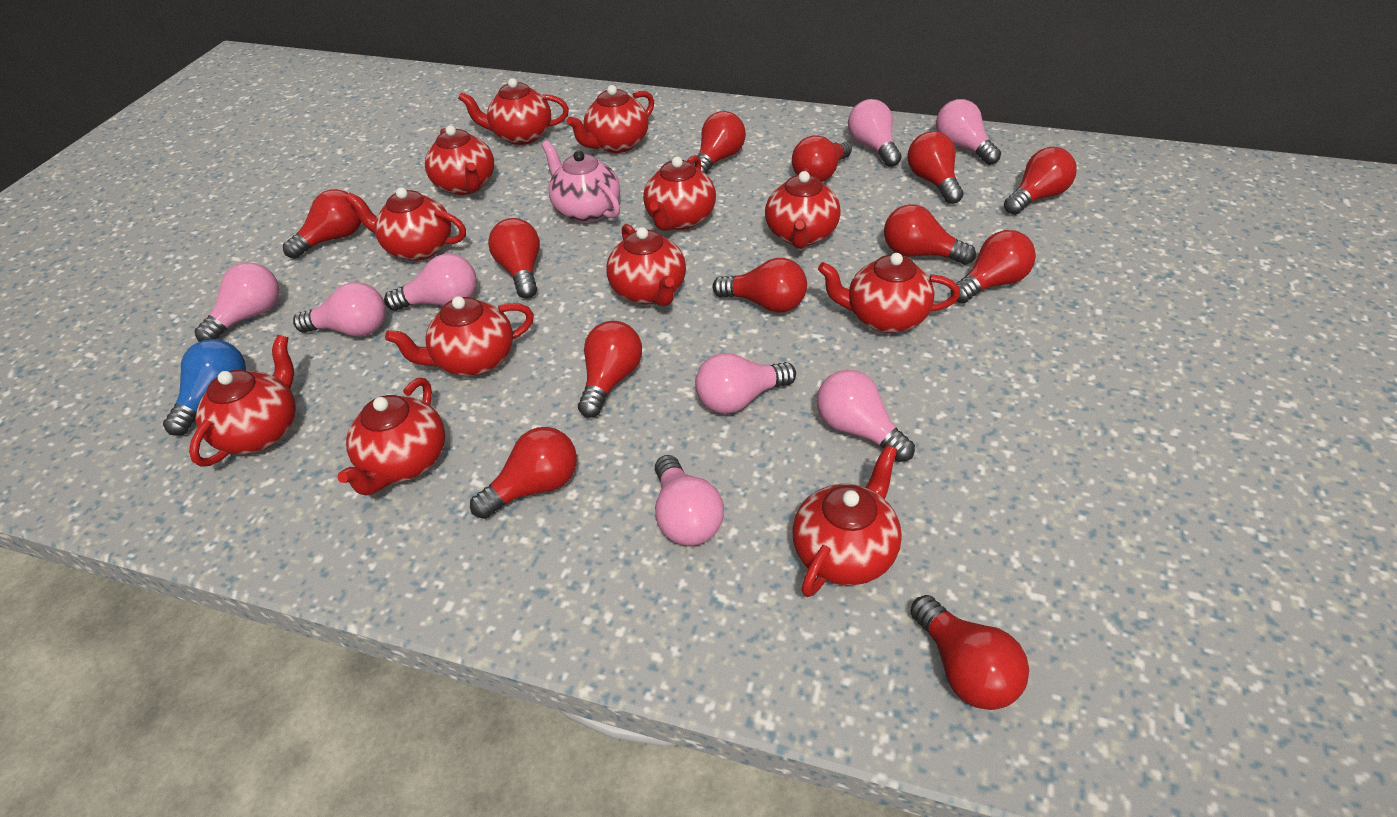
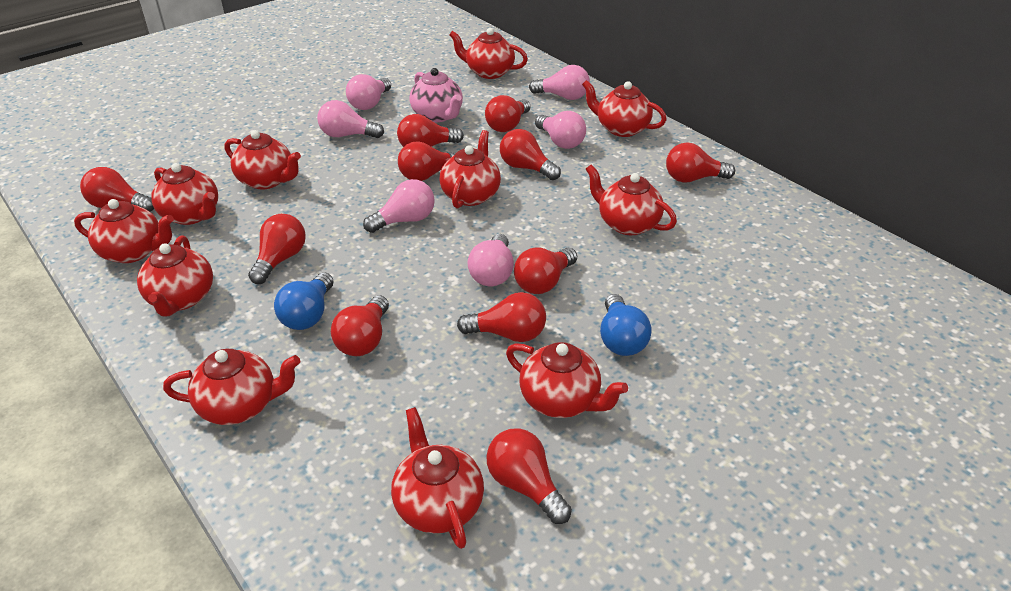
blue light bulb: [163,339,246,436] = 1 -> [274,272,334,330] [600,294,652,356] = 2
pink light bulb: [194,262,279,342] [293,282,386,336] [384,254,477,311] [655,455,724,546] [695,353,796,414] [817,370,915,462] [848,99,902,167] [936,99,1001,165] = 8 -> [317,100,384,138] [346,74,391,110] [363,179,435,233] [468,234,514,286] [529,65,590,100] [535,111,586,149] = 6
red light bulb: [283,189,361,259] [470,427,577,519] [488,218,540,298] [578,321,642,418] [693,111,746,174] [713,258,807,313] [792,135,852,182] [884,204,976,265] [907,131,964,204] [910,595,1029,710] [951,230,1036,304] [1004,147,1077,215] = 12 -> [80,167,154,212] [248,214,306,284] [331,295,389,356] [397,114,464,147] [398,141,456,181] [457,292,546,342] [485,95,531,132] [486,428,572,524] [500,129,561,180] [514,247,577,294] [666,143,735,183] = 11
red teapot: [189,335,296,467] [337,378,445,495] [345,187,466,261] [385,296,534,376] [425,125,494,195] [458,78,569,145] [566,85,654,153] [606,224,686,306] [643,155,716,231] [765,168,841,249] [792,445,902,597] [818,253,960,333] = 12 -> [74,199,174,263] [137,235,213,316] [151,163,218,225] [163,349,300,425] [225,130,301,190] [391,407,484,549] [440,130,501,208] [449,28,528,79] [506,342,628,418] [582,80,667,137] [586,165,677,235] = 11

